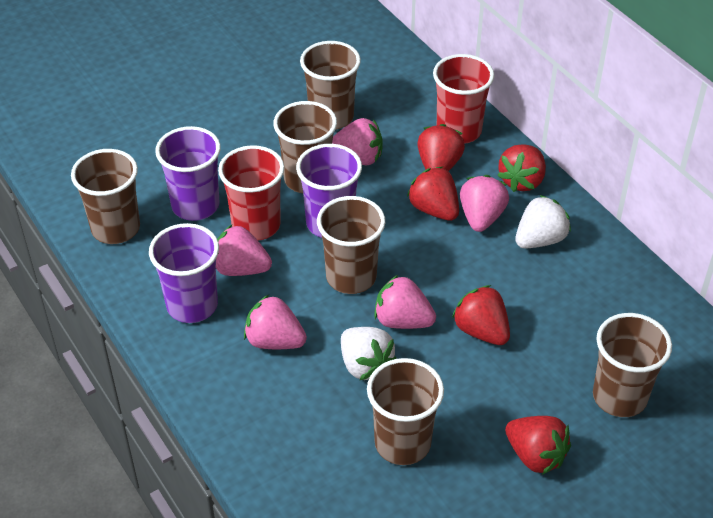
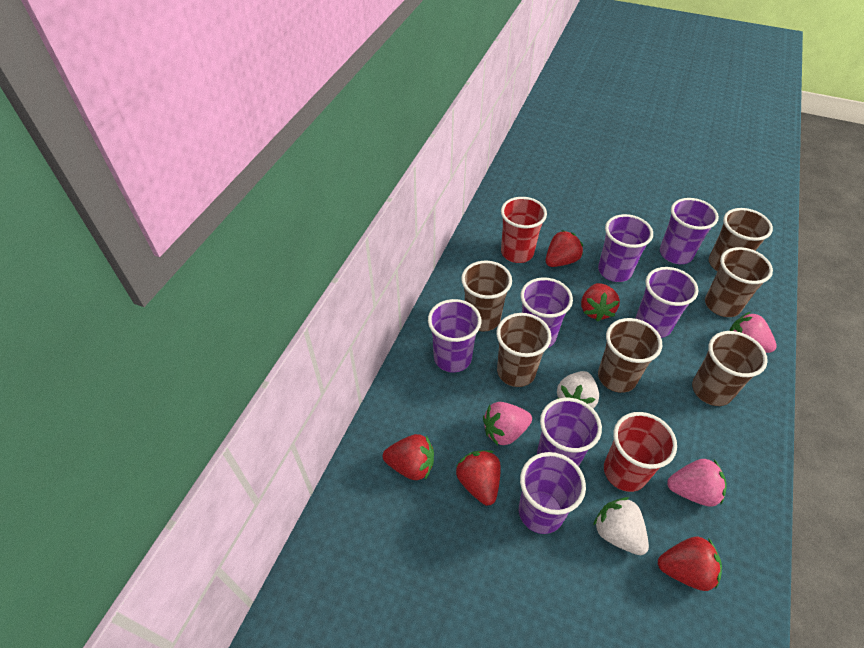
pink strawberry: [216,225,272,276] [244,295,307,349] [332,118,383,165] [374,274,436,329] [460,175,509,232] = 5 -> [483,402,532,446] [667,459,727,507] [729,312,777,353] = 3
purple cup: [149,223,219,323] [155,126,221,221] [296,144,362,238] = 3 -> [428,299,481,373] [519,452,586,534] [521,277,573,348] [537,398,602,467] [598,214,653,282] [635,267,699,338] [660,198,719,264] = 7

